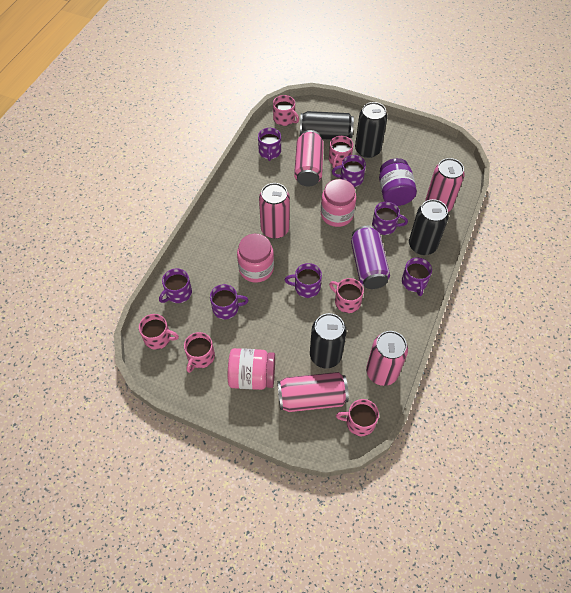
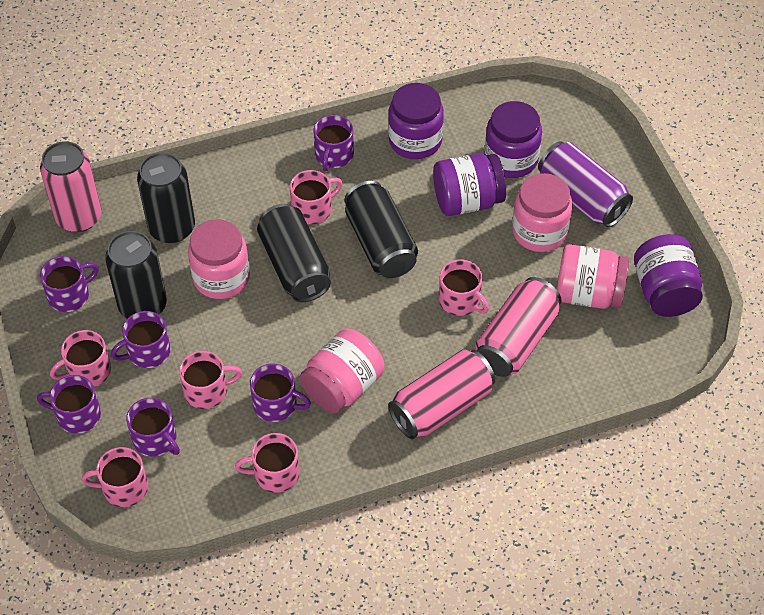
pink can: [259,183,290,239] [277,372,349,412] [294,130,324,187] [366,331,408,386] [425,158,465,212] = 5 -> [40,141,102,232] [388,349,495,440] [475,277,562,377] = 3
pink jar: [228,348,275,390] [237,234,274,283] [321,179,356,227] = 3 -> [188,219,250,299] [300,329,385,413] [512,173,573,252] [557,244,629,309] = 4
purple jar: [379,158,417,206] = 1 -> [388,83,444,159] [433,153,506,216] [484,101,542,178] [634,234,703,317] = 4
purple mug: [159,269,192,303] [210,284,249,319] [258,128,281,161] [285,263,322,298] [332,155,366,187] [372,202,408,235] [402,258,432,296] = 7 -> [37,375,101,434] [40,256,99,312] [111,311,171,368] [126,398,180,457] [250,364,311,422] [313,115,354,171] = 6

